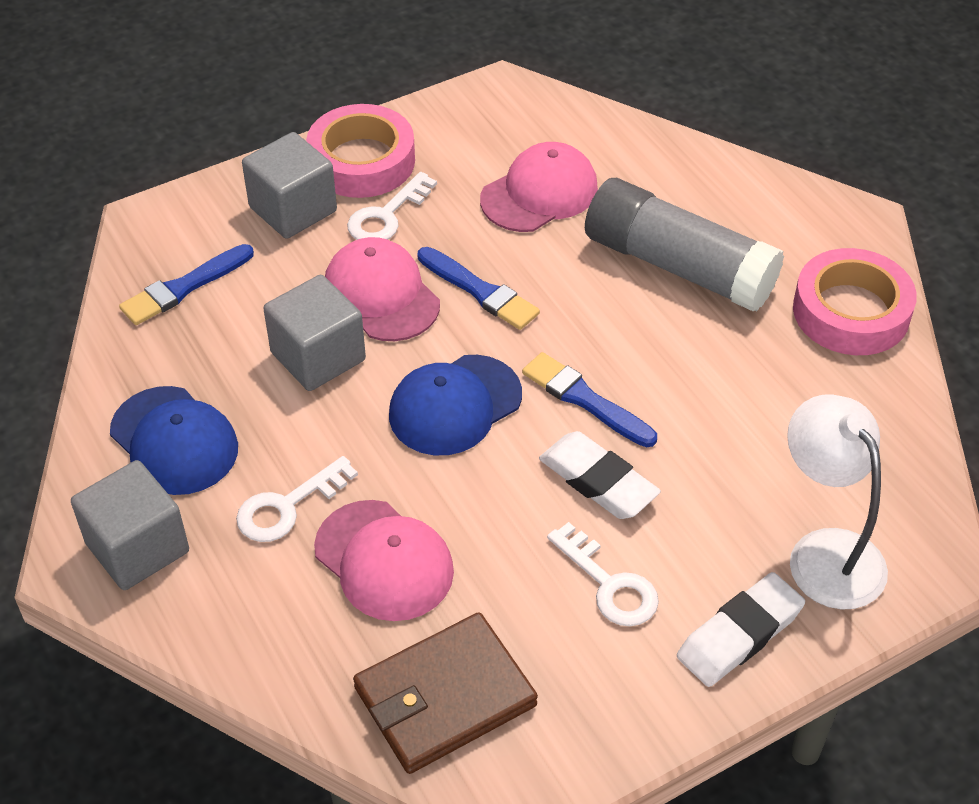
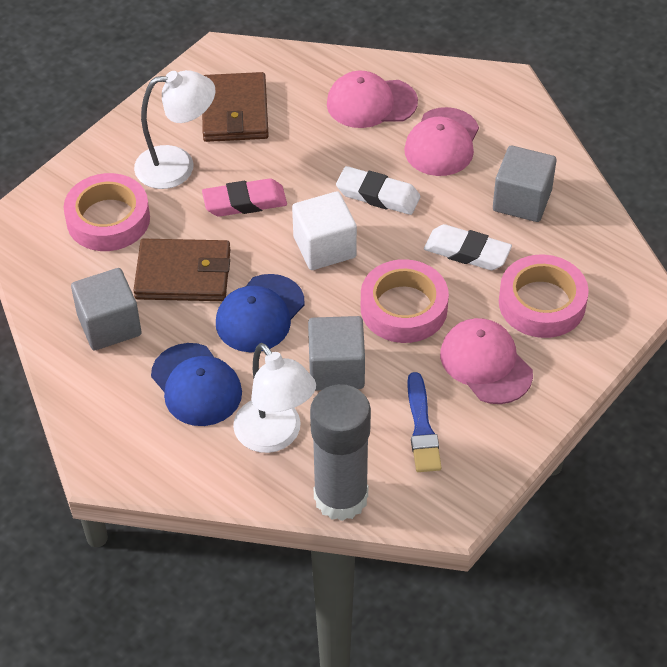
blue brush: [119,244,254,325] [418,247,540,330] [522,352,657,447] = 3 -> [407,372,441,472] = 1
brown wallet: [353,612,538,774] = 1 -> [133,239,230,301] [202,72,269,142] = 2
pink eraser: none = 0 -> [202,178,287,217] = 1
pink tape: [306,104,415,198] [793,248,917,355] = 2 -> [64,173,150,251] [361,259,449,343] [499,254,589,338] = 3
white cube: none = 0 -> [292,191,357,270] = 1
white key: [236,456,358,542] [347,172,437,240] [547,522,659,626] = 3 -> none = 0
white lamp: [787,395,888,610] = 1 -> [134,70,215,189] [233,343,316,453] = 2

